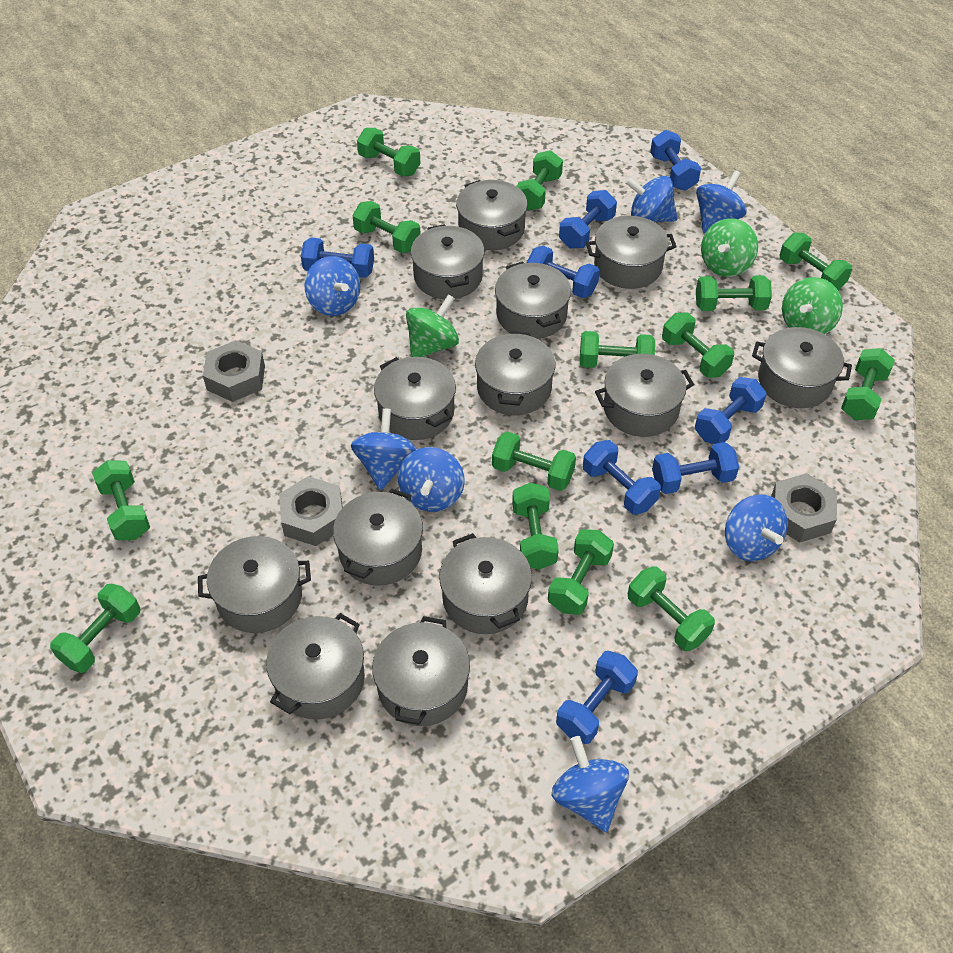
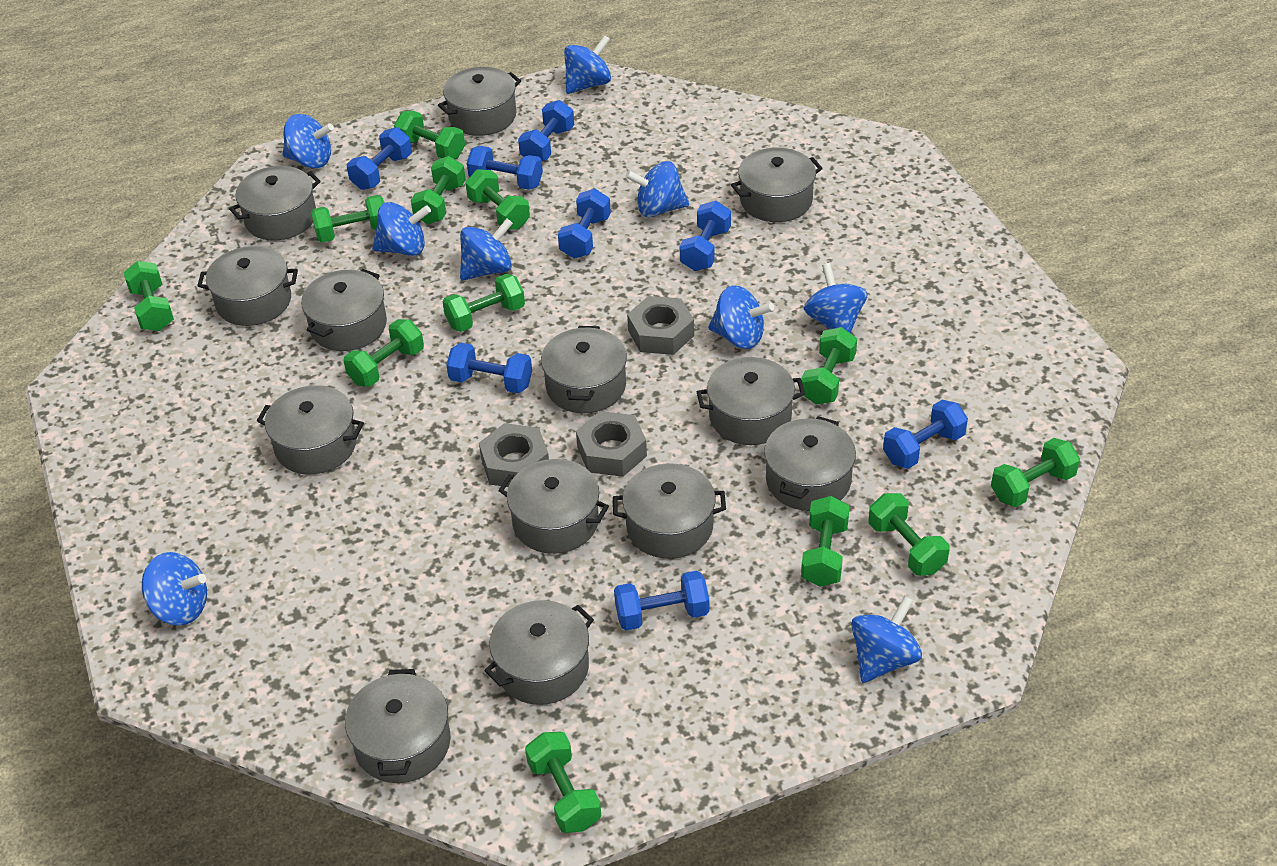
blue spinning top: [304,256,360,316] [351,408,417,490] [398,447,465,512] [552,736,629,832] [625,176,678,222] [696,170,747,233] [725,495,788,561] = 7 -> [142,552,207,626] [283,114,334,168] [372,202,431,256] [460,218,513,281] [564,35,611,94] [625,161,689,217] [708,285,774,349] [804,263,868,333] [851,596,922,683] = 9
green dumbbell: [50,584,140,673] [92,460,150,540] [352,201,421,253] [357,128,420,176] [492,431,576,491] [512,482,559,570] [516,150,563,211] [548,529,614,615] [580,331,655,368] [628,567,715,651] [662,313,734,378] [696,275,772,311] [780,233,852,291] [841,348,895,420] = 14 -> [123,261,174,331] [311,195,384,242] [343,319,424,387] [394,111,465,159] [411,156,466,224] [443,274,525,332] [465,169,530,230] [525,732,601,833] [801,327,857,405] [801,496,850,587] [868,493,950,576] [991,438,1080,507] = 12
green spinning top: [406,294,459,357] [701,218,758,277] [782,277,843,334] = 3 -> none = 0

